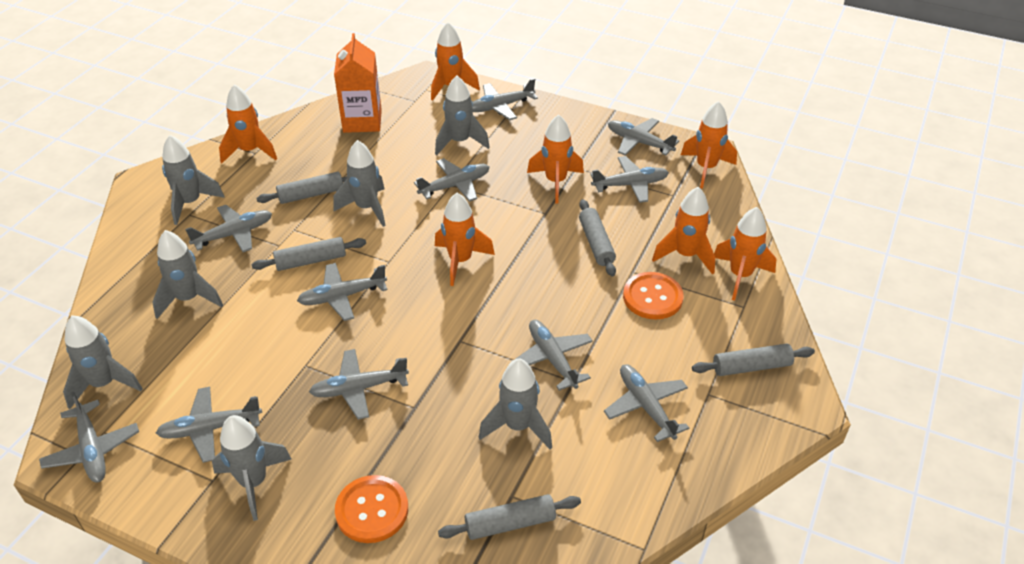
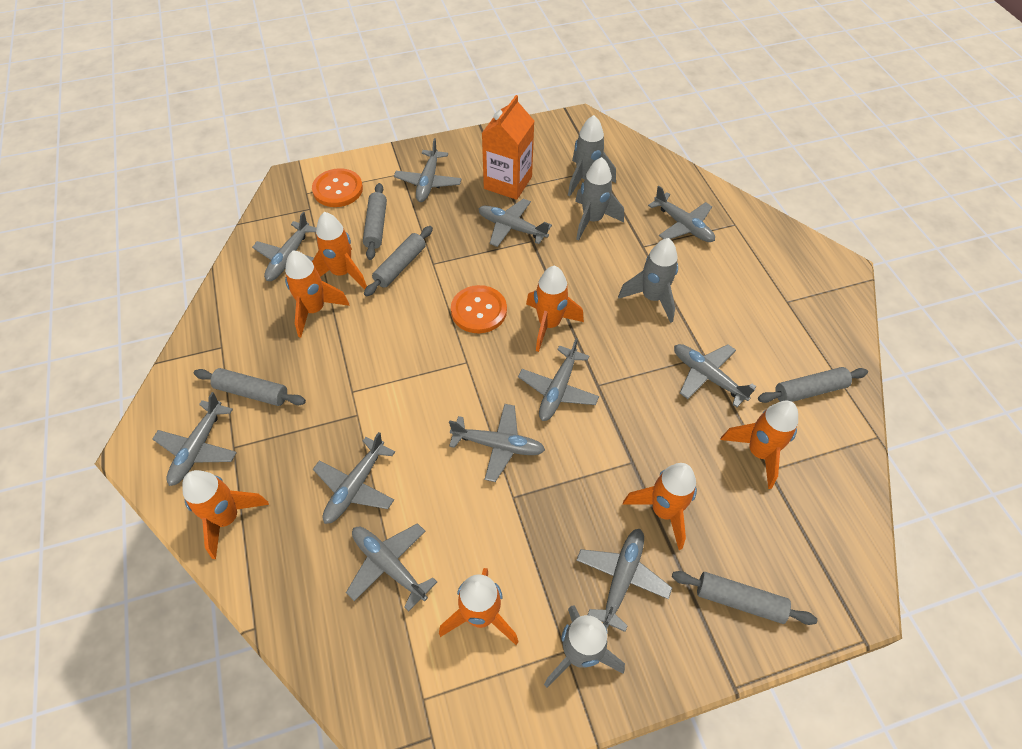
grey rocket: [63,315,143,409] [152,230,223,319] [162,135,225,225] [212,415,291,521] [334,140,386,227] [435,76,490,155] [479,358,552,449] = 7 -> [544,605,625,688] [568,115,616,196] [575,157,624,241] [618,238,678,323] = 4

